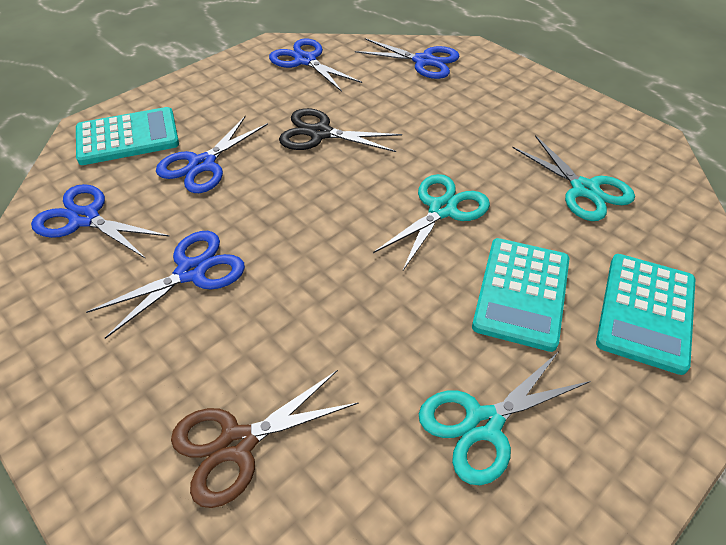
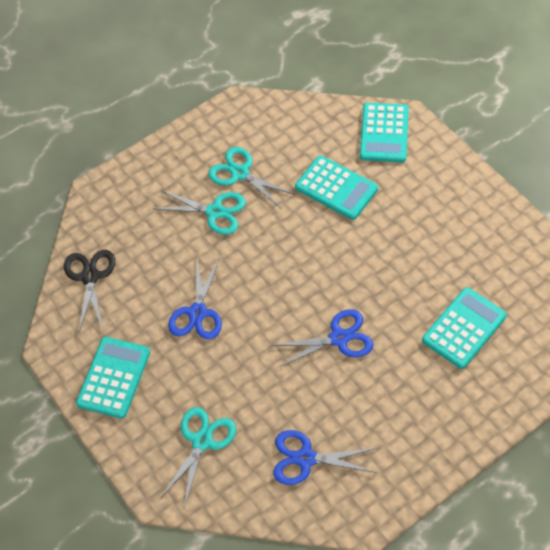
blue scissors: [31,184,170,259] [86,231,245,339] [156,115,268,193] [269,38,362,92] [355,38,459,79] = 5 -> [168,258,222,339] [272,309,373,367] [273,430,377,485] = 3
brown scissors: [171,370,358,508] = 1 -> none = 0
turquoise calculator: [76,107,179,165] [472,238,569,352] [596,254,695,375] = 3 -> [76,337,150,419] [295,155,378,220] [360,103,409,162] [422,287,507,369] = 4

